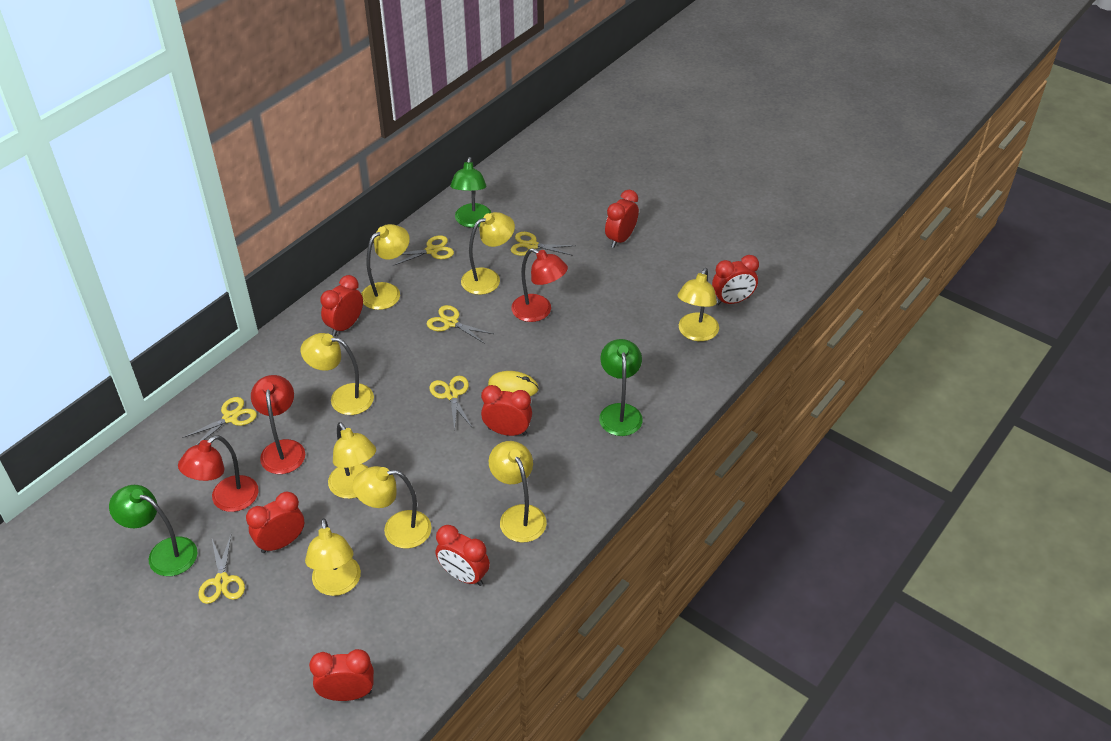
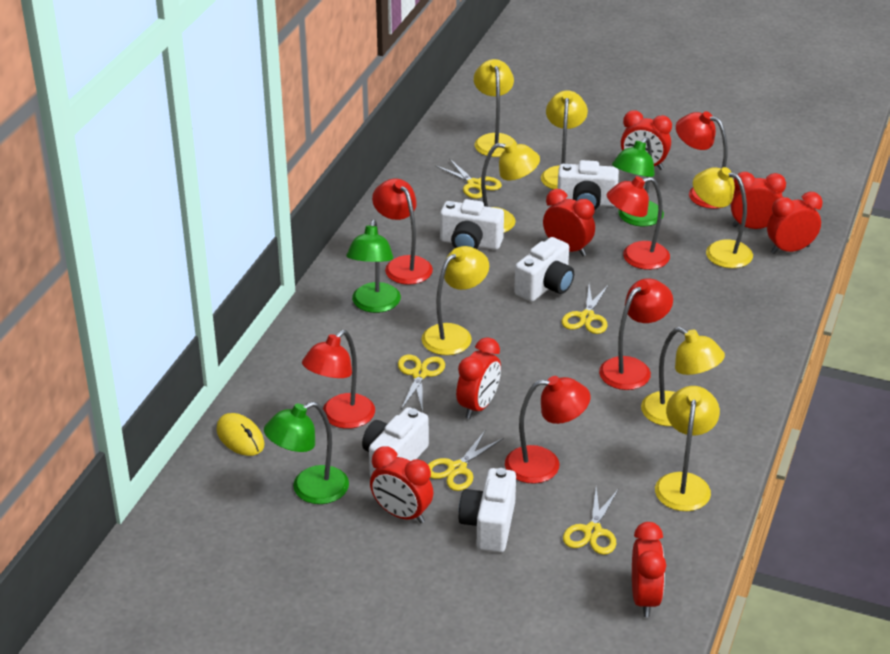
red lamp: [178,435,259,512] [251,375,305,474] [511,248,568,322] = 3 -> [302,330,375,429] [372,178,433,285] [505,376,591,484] [599,278,673,390] [607,176,670,270] [676,111,731,209] = 6
white camera: none = 0 -> [362,407,429,477] [440,199,504,250] [458,468,516,552] [514,237,574,302] [557,160,619,210] = 5
yellow lamp: [301,333,374,415] [305,518,361,596] [328,422,376,499] [352,466,432,549] [361,224,410,310] [461,212,515,295] [489,441,547,543] [677,268,719,341] = 8 -> [422,246,489,355] [474,59,517,157] [481,141,540,233] [541,90,588,189] [641,327,725,426] [655,386,720,511] [693,167,753,268] = 7
yellow scissors: [182,397,257,445] [199,535,245,604] [393,235,454,266] [427,305,494,344] [429,376,472,430] [511,232,576,256] = 6 -> [398,354,445,412] [428,430,503,491] [436,158,502,199] [562,284,608,334] [563,487,619,555] = 5

